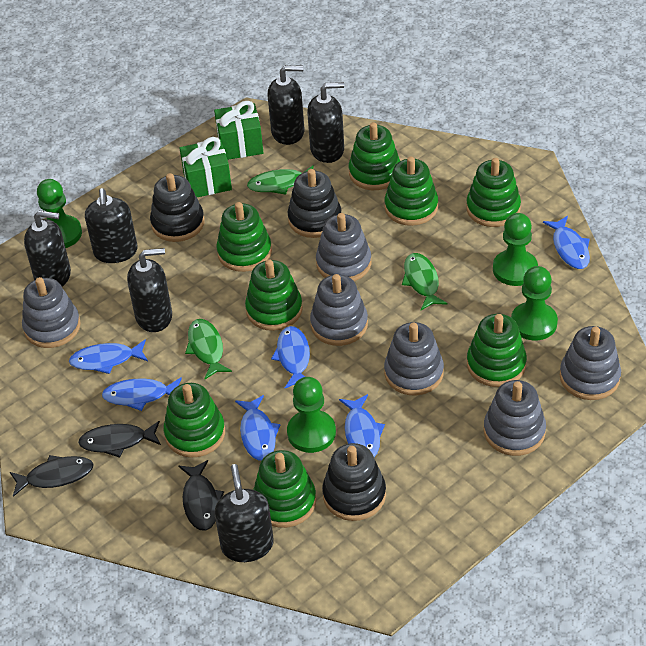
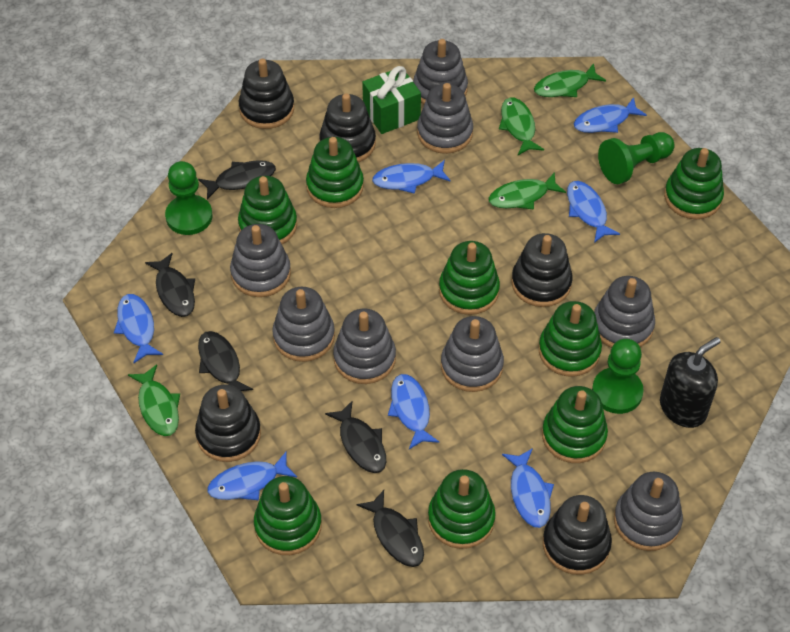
black fish: [10,455,94,497] [78,421,161,457] [178,460,224,531] = 3 -> [145,253,195,317] [198,160,276,199] [198,331,253,391] [325,401,386,473] [356,490,424,567] = 5
black soap dispenser: [24,211,71,287] [85,188,138,263] [127,248,172,332] [215,464,274,562] [268,65,304,145] [307,82,344,163] = 6 -> [660,337,721,428] = 1
black stacking toy: [150,173,204,242] [287,169,341,238] [322,443,386,521] = 3 -> [195,385,261,462] [239,59,294,129] [319,93,376,162] [511,233,573,307] [543,495,612,575] = 5
blue fish: [69,339,148,374] [102,377,182,411] [235,395,280,461] [271,326,310,388] [339,394,385,457] [543,216,590,269] = 6 -> [114,294,163,363] [207,451,297,500] [372,160,451,194] [388,374,439,449] [502,448,554,528] [567,181,620,243] [574,97,647,133] = 7
green fish: [185,319,232,380] [247,165,314,195] [402,253,448,310] = 3 -> [128,364,180,436] [488,172,566,210] [499,97,544,155] [534,63,606,97] = 4
green gift: [179,137,232,197] [214,101,263,160] = 2 -> [362,66,421,134] = 1
green pawn: [37,179,82,248] [287,377,336,453] [493,213,538,286] [511,266,558,341] = 4 -> [165,161,213,235] [592,339,644,414] [598,132,675,184] = 3
grey stacking toy: [22,277,81,348] [310,274,368,346] [316,213,372,281] [384,322,444,395] [484,380,546,456] [560,326,621,400] = 6 -> [230,224,291,297] [272,287,335,362] [333,309,396,384] [413,39,468,104] [417,83,473,154] [441,316,504,392] [594,276,655,348] [614,472,683,551] = 8

